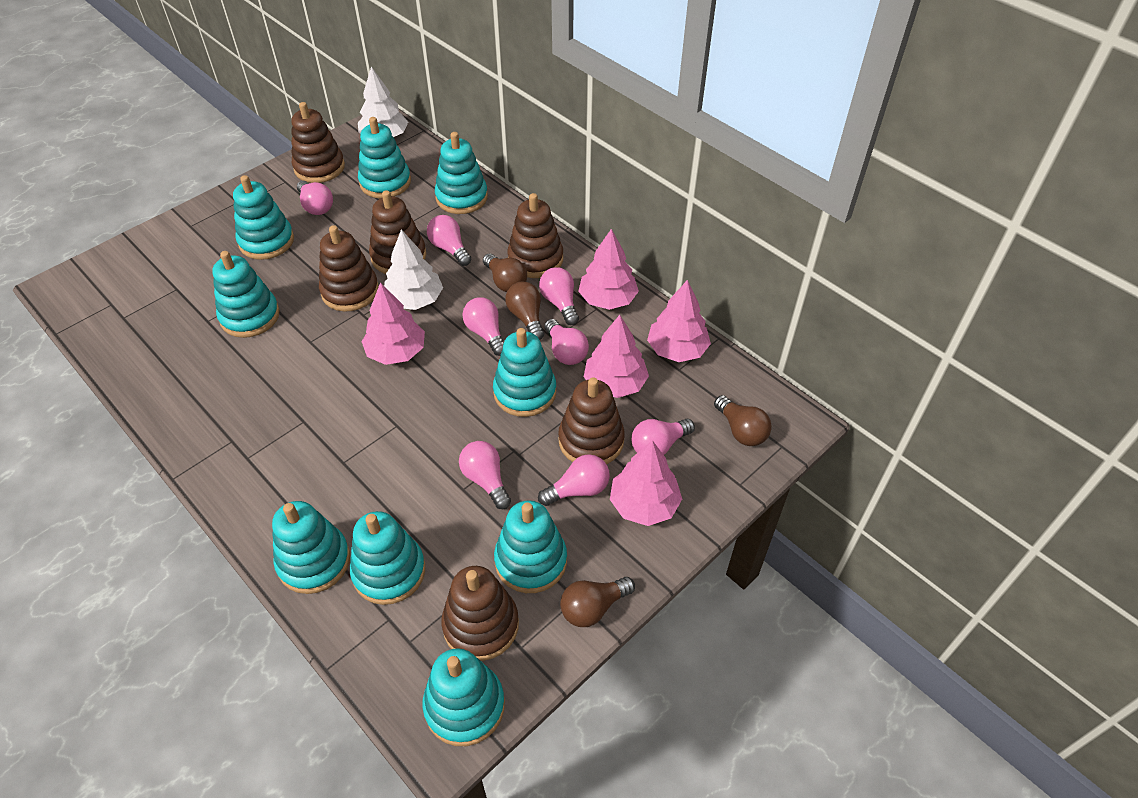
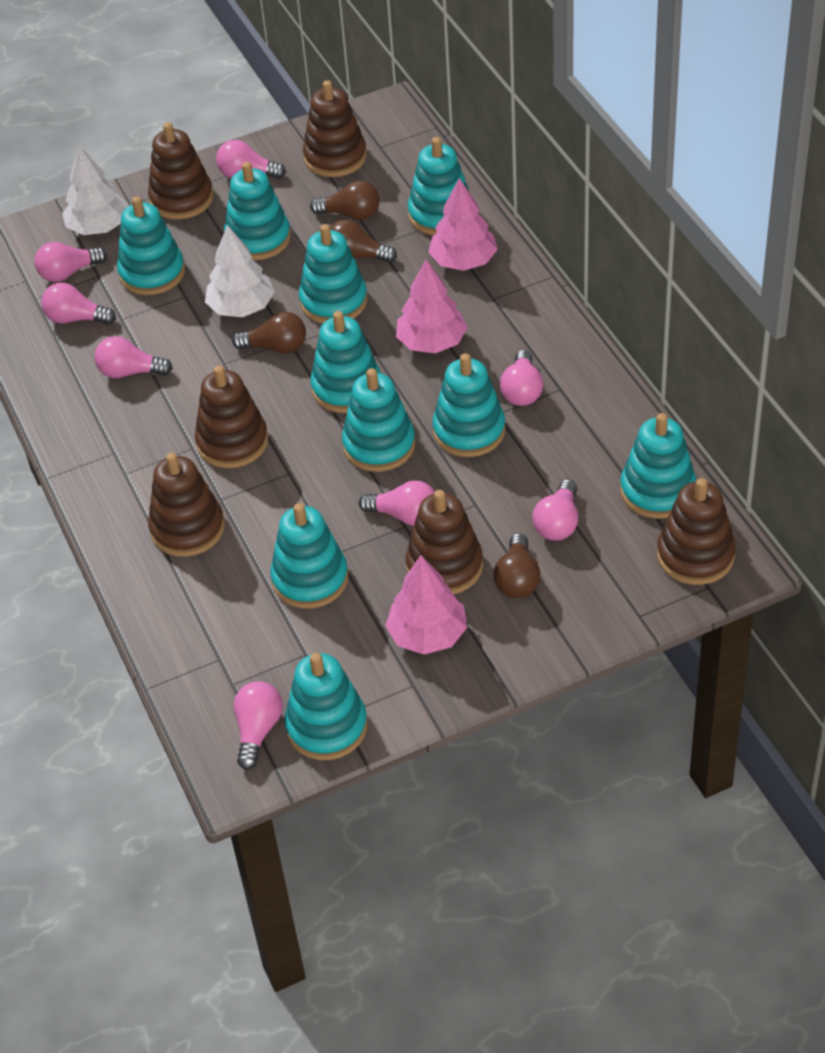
pink tree: [361,282,425,365] [578,229,639,310] [584,315,649,398] [610,440,682,526] [647,280,711,362] = 5 -> [385,555,467,654] [396,260,467,353] [428,178,498,271] = 3
turquoise stacking toy: [212,251,280,338] [233,175,294,260] [272,501,350,594] [350,511,425,605] [358,117,411,198] [423,648,505,746] [435,132,488,214] [493,328,556,417] [494,500,567,593] = 9 -> [117,196,185,295] [224,162,291,260] [270,503,348,609] [285,653,368,760] [299,224,367,324] [310,311,381,413] [342,368,415,472] [408,137,469,235] [432,353,505,457] [620,413,696,519] = 10

